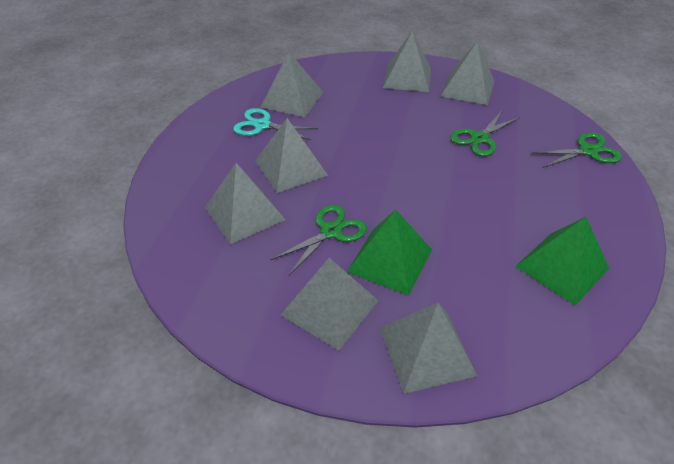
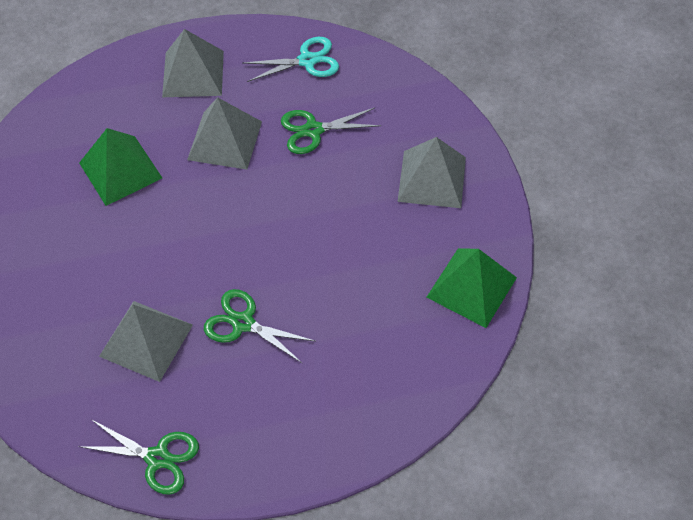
grey pyramid: [205,163,286,244] [255,118,328,193] [260,52,323,117] [281,258,379,351] [380,303,477,394] [383,31,431,92] [441,41,494,105] = 7 -> [99,301,193,382] [162,29,224,97] [187,97,262,170] [397,137,466,208] = 4

